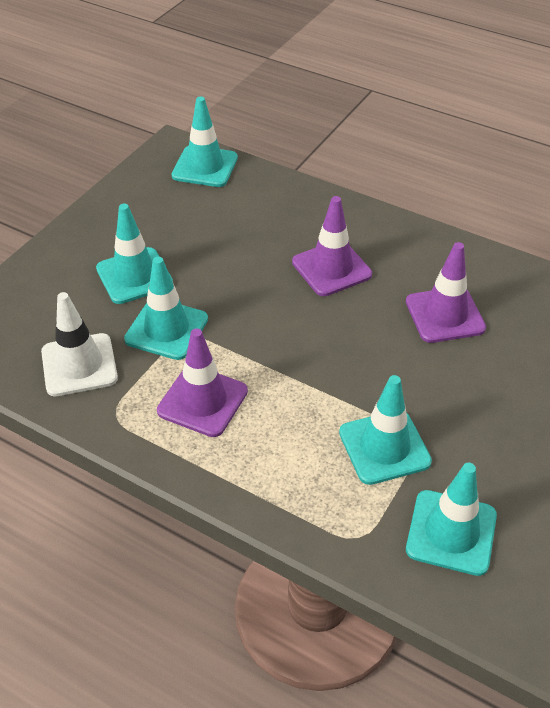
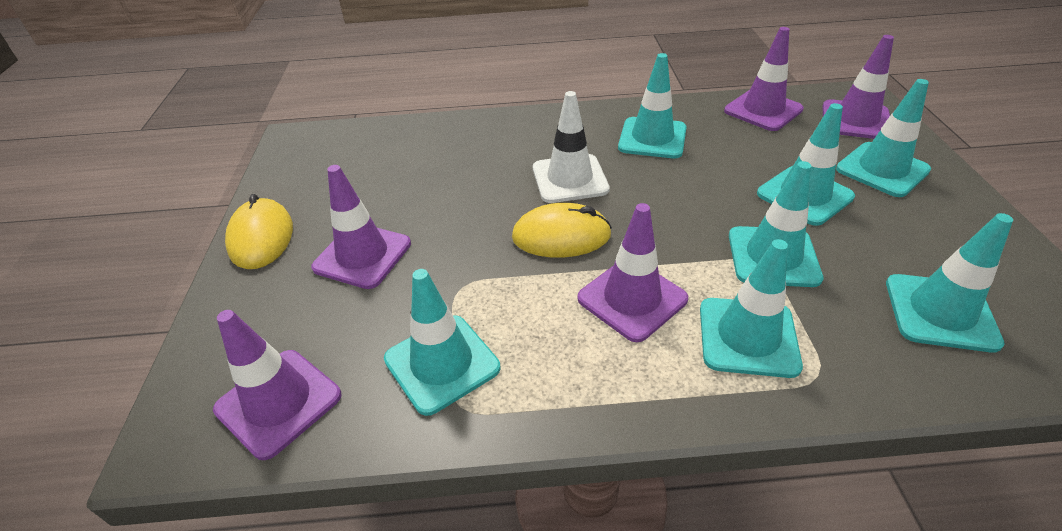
purple traffic cone: [157,329,248,437] [292,196,372,296] [406,242,486,343] = 3 -> [213,310,342,460] [311,165,411,289] [577,203,688,342] [724,27,804,131] [822,35,894,139] = 5
turquoise traffic cone: [96,204,173,304] [124,257,208,360] [172,97,238,187] [339,375,432,485] [406,463,497,576] = 5 -> [384,269,500,416] [618,53,686,158] [700,239,803,378] [729,161,823,287] [757,103,855,226] [836,79,931,197] [886,213,1013,353] = 7
yellow mouse: none = 0 -> [225,194,293,269] [512,203,612,258] = 2

